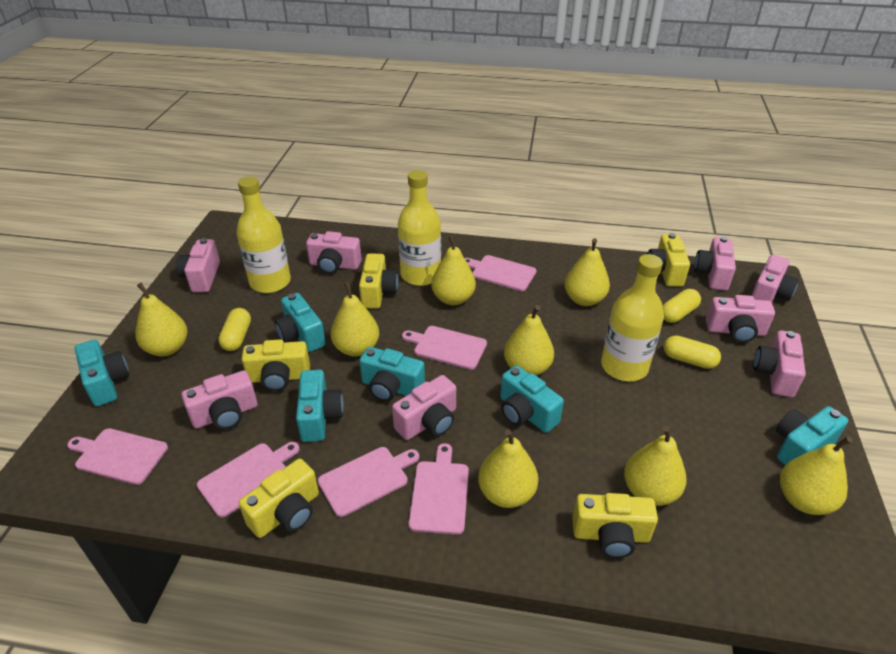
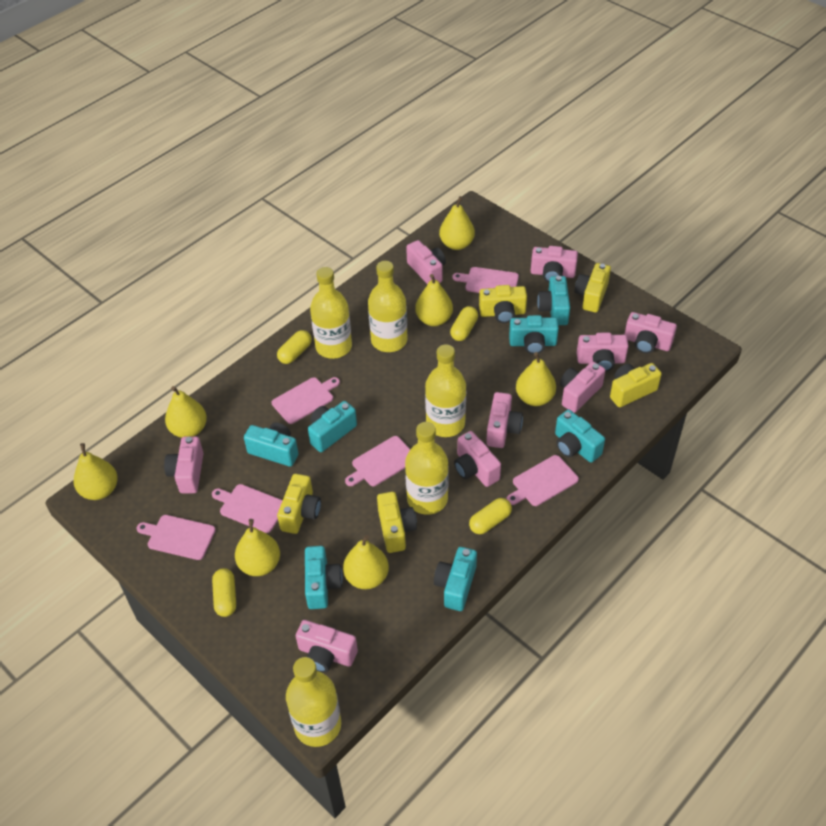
pink camera: [176,238,220,292] [182,370,258,429] [306,231,362,274] [392,375,456,440] [694,237,736,291] [706,295,775,343] [751,255,799,302] [753,330,806,397] = 8 -> [164,436,204,493] [296,620,358,672] [406,240,446,285] [454,431,501,487] [486,392,523,448] [531,246,578,282] [560,361,605,413] [577,333,628,372] [624,312,677,353] = 9
turquoise camera: [75,339,129,406] [274,293,326,352] [296,370,344,442] [359,347,425,401] [500,365,564,433] [776,406,849,465] = 6 -> [244,422,298,467] [305,546,343,609] [308,401,357,452] [434,547,477,611] [509,315,559,354] [537,276,570,325] [555,410,605,463] = 7
yellow bottle: [236,176,291,293] [398,170,441,286] [601,254,664,381] = 3 -> [286,657,341,747] [310,267,352,359] [368,261,408,352] [405,422,449,515] [425,344,466,437] = 5
yellow capsule: [218,308,251,351] [663,289,701,323] [664,335,721,369] = 3 -> [212,568,236,617] [277,330,312,364] [450,306,478,341] [469,498,512,534] = 4
yellow pear: [136,283,187,356] [331,282,379,357] [431,235,476,305] [478,429,538,508] [504,305,554,376] [564,238,610,306] [624,426,687,506] [780,436,853,515] = 8 -> [74,443,118,500] [165,386,207,438] [235,519,280,576] [343,535,389,589] [415,274,453,326] [439,196,475,250] [516,352,556,406] = 7

